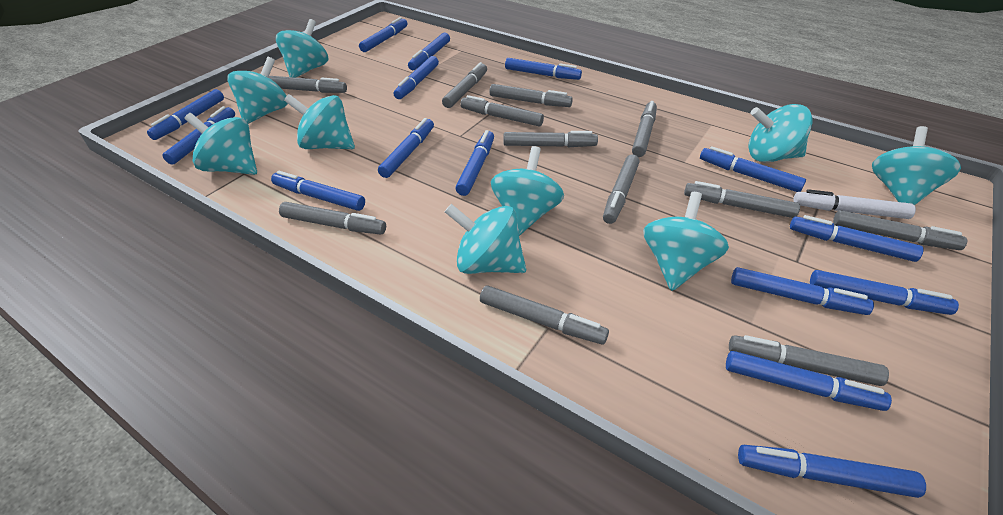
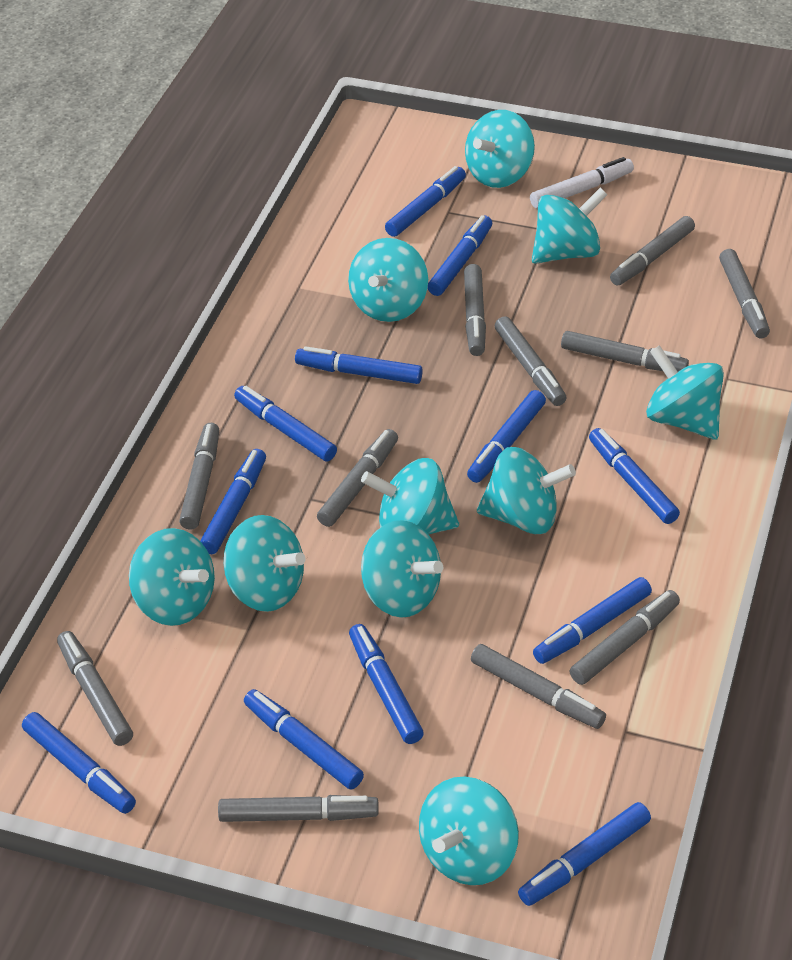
blue marker: [147,89,224,140] [162,106,235,165] [271,171,365,211] [359,17,408,52] [378,118,434,178] [394,56,439,99] [408,33,450,70] [456,130,494,196] [505,58,582,80] [700,146,806,192] [726,351,892,411] [731,267,874,315] [738,445,926,498] [790,215,923,262] [810,270,959,315] = 15 -> [22,712,136,814] [200,449,266,554] [234,386,337,461] [244,689,364,790] [295,346,423,384] [349,624,424,744] [385,166,466,237] [428,215,492,296] [467,390,546,483] [518,802,651,906] [533,577,652,664] [589,428,680,524] = 12
grey marker: [268,76,347,93] [279,202,386,235] [442,62,487,108] [460,95,544,126] [480,285,609,345] [490,84,573,107] [503,131,598,147] [603,154,640,224] [632,101,657,157] [684,181,800,218] [729,335,889,386] [833,210,967,250] = 12 -> [57,631,133,746] [179,423,219,530] [218,795,379,822] [317,429,398,527] [464,264,486,356] [471,644,606,729] [495,316,566,406] [561,331,689,371] [570,590,680,685] [610,216,695,286] [719,249,770,338] = 11
turquoise spinning top: [184,113,257,175] [227,57,288,124] [276,19,328,78] [284,94,355,149] [445,204,526,274] [491,146,564,236] [643,192,729,291] [748,104,812,162] [872,126,961,205] = 9 -> [129,528,215,626] [224,515,306,612] [348,238,428,322] [361,458,459,534] [361,520,443,618] [419,776,519,885] [465,110,535,188] [477,447,576,534] [532,187,608,264] [646,345,724,440] = 10

